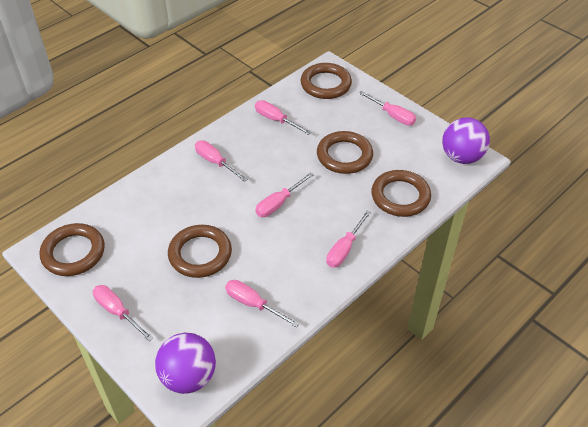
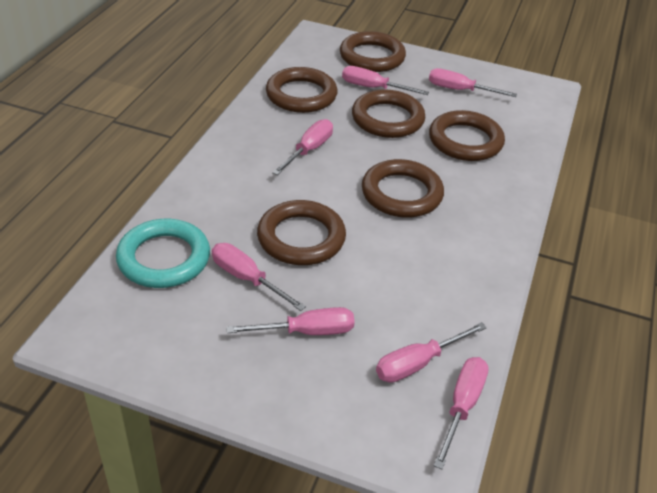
brown ring: [40,223,105,276] [168,225,232,278] [300,63,352,99] [317,131,373,174] [371,170,431,217] = 5 -> [257,200,346,265] [266,67,337,113] [340,31,406,72] [352,89,425,138] [362,159,444,218] [429,110,505,161] = 6
purple ball: [155,333,216,394] [442,118,490,164] = 2 -> none = 0
turquoise ring: none = 0 -> [116,219,210,288] = 1

